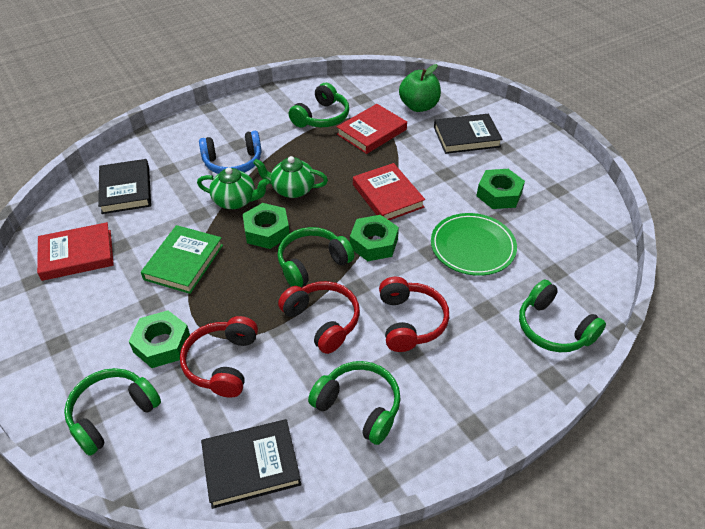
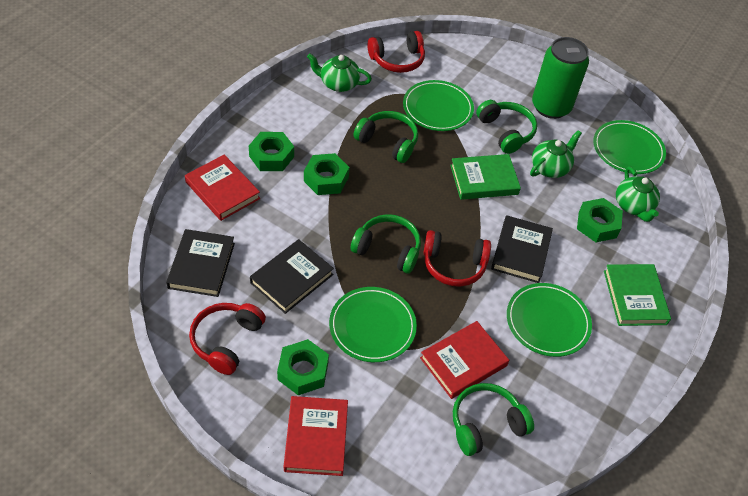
blue headphones: [199,131,262,174] = 1 -> none = 0
green apple: [399,64,441,112] = 1 -> none = 0
green book: [141,225,223,294] = 1 -> [450,154,521,200] [604,264,671,326] = 2
green can: none = 0 -> [532,37,589,119] = 1
green headphones: [64,368,161,456] [277,227,354,287] [289,83,349,128] [308,361,401,445] [519,280,606,352] = 5 -> [351,214,421,273] [354,111,418,163] [453,383,534,456] [476,100,537,154] = 4
green plate: [431,213,517,276] = 1 -> [329,287,417,362] [403,80,474,131] [507,283,592,357] [593,120,666,174] = 4
green teapot: [197,167,269,209] [253,156,328,198] = 2 -> [307,53,372,92] [530,130,582,178] [616,166,660,222] = 3

